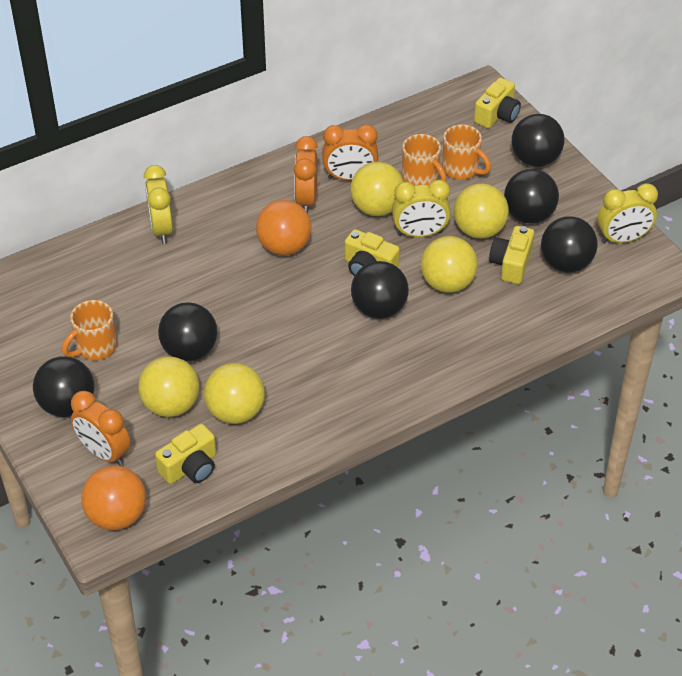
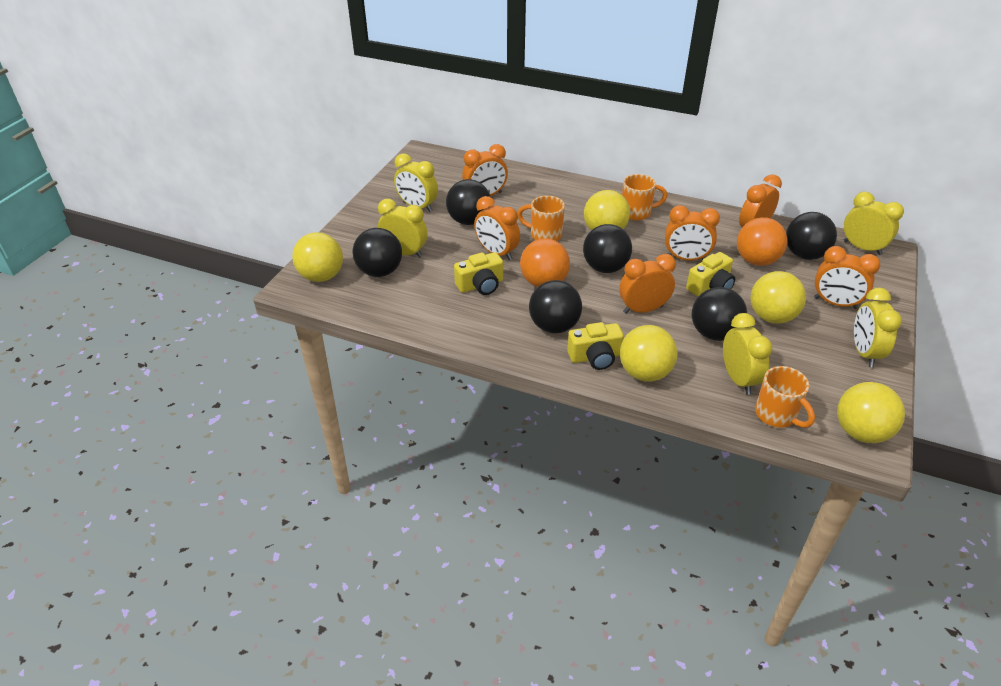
orange clock: [71,391,131,466] [294,136,318,213] [322,124,378,181] = 3 -> [462,144,508,196] [474,196,520,260] [619,254,676,314] [665,205,720,260] [739,174,782,227] [814,246,880,309] = 6
yellow camera: [155,424,216,484] [345,229,400,276] [474,78,521,128] [489,226,534,284] = 4 -> [454,252,503,295] [567,322,624,370] [686,252,735,297] = 3
yellow clock: [144,165,173,244] [392,180,451,237] [597,183,658,244] = 3 -> [378,199,428,258] [394,153,438,212] [723,313,772,395] [844,192,904,255] [854,288,902,367] = 5

